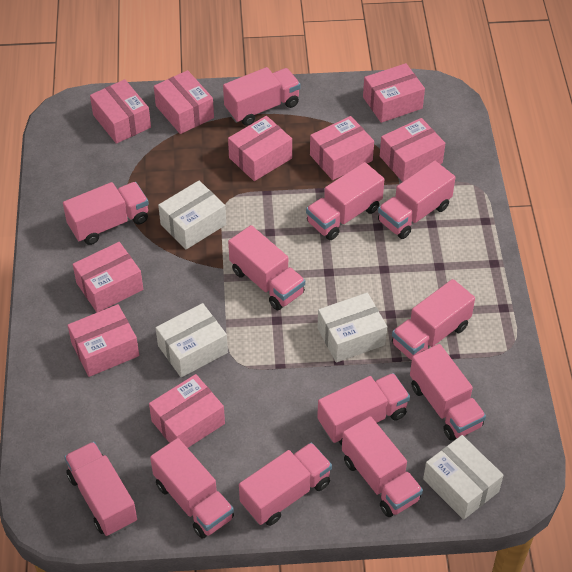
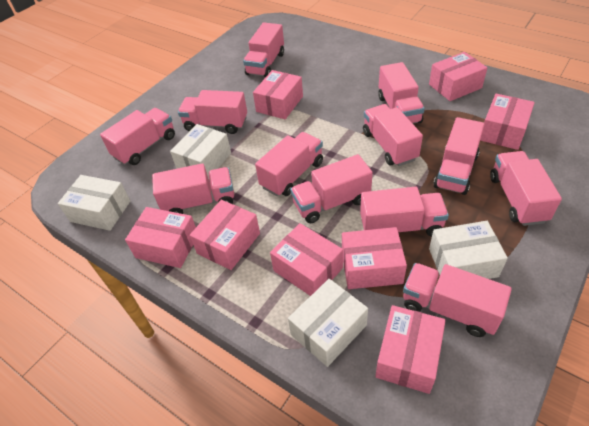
pink box: [67,304,139,377] [73,242,143,312] [90,79,151,144] [149,374,225,448] [154,70,214,134] [228,116,292,181] [310,116,374,180] [363,63,425,123] [380,118,445,182] = 9 -> [125,207,196,268] [190,200,260,270] [253,70,303,119] [270,223,343,296] [342,227,407,289] [375,305,446,394] [429,52,487,101] [480,94,535,150] = 8

